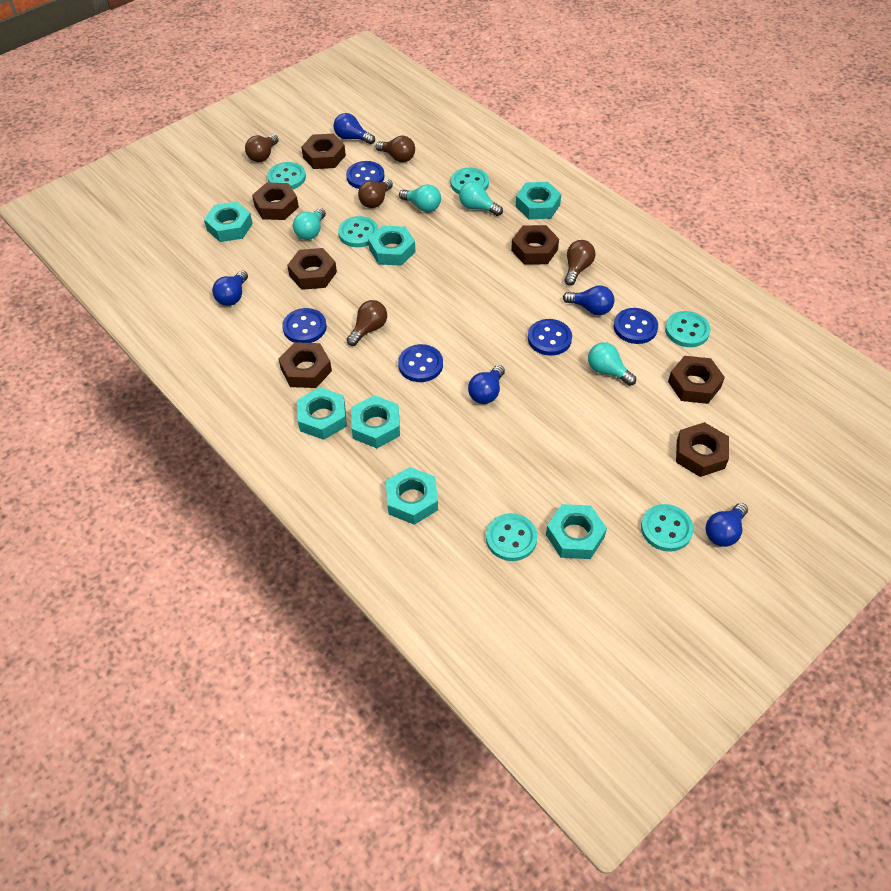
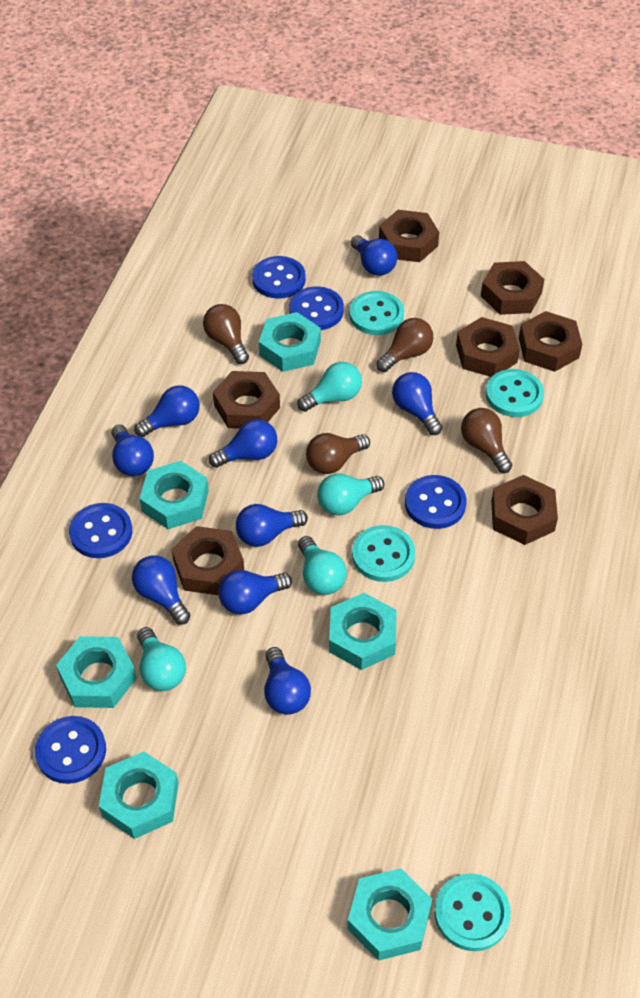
blue light bulb: [212,270,248,306] [334,113,375,144] [468,365,505,404] [563,285,614,315] [706,503,748,547] = 5 -> [112,424,154,476] [132,555,190,625] [134,385,200,437] [209,419,277,468] [218,570,292,615] [236,504,308,547] [264,647,311,715] [351,235,397,276] [392,372,442,435] = 9
brown light bulb: [245,134,279,162] [347,300,387,346] [358,179,393,208] [376,136,415,162] [564,240,595,286] = 5 -> [203,304,249,364] [306,433,370,474] [376,318,433,372] [461,408,512,473] = 4
turquoise button: [267,162,306,189] [338,216,378,247] [451,168,489,194] [486,513,537,561] [641,504,694,552] [665,311,711,347] = 6 -> [349,291,404,335] [352,525,415,582] [434,873,511,951] [486,369,544,417] = 4
turquoise nut: [204,202,253,242] [297,387,347,440] [351,395,400,448] [368,225,416,266] [386,467,438,525] [516,182,561,219] [546,504,607,559] = 7 -> [56,636,137,708] [99,752,178,839] [140,461,209,529] [259,312,321,372] [329,593,396,670] [347,868,432,961] = 6

